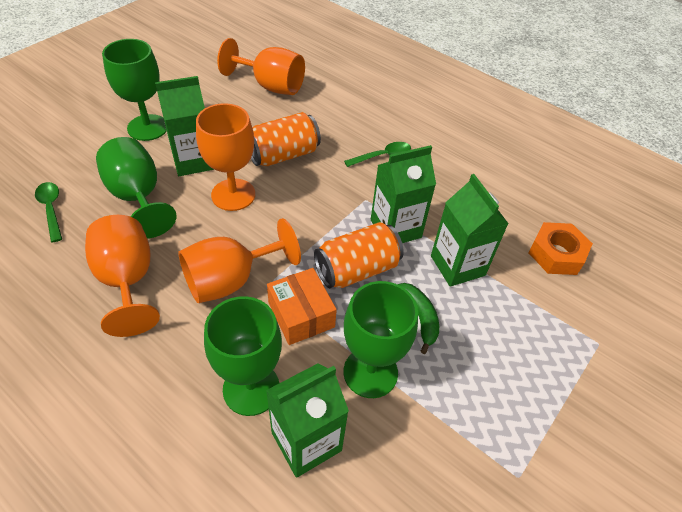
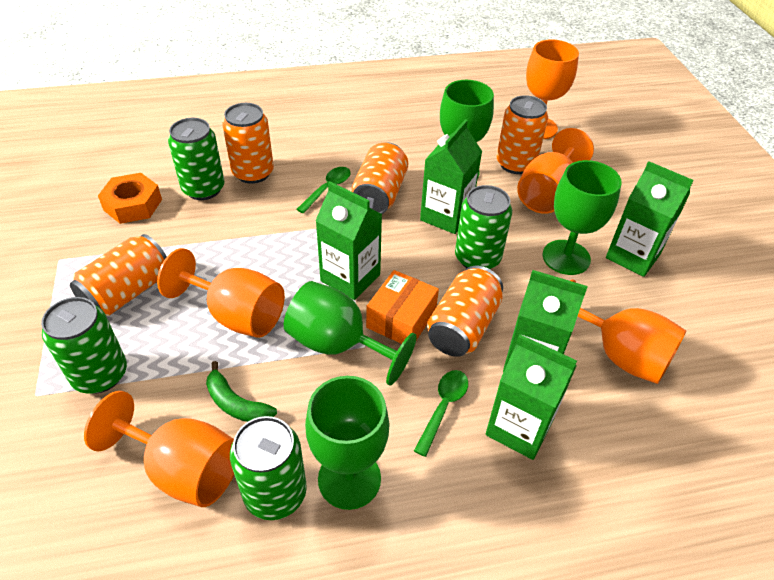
green can: none = 0 -> [41,297,127,394] [168,118,225,200] [230,416,307,520] [455,185,512,269] = 4
green carton: [155,76,214,176] [266,363,349,478] [371,145,436,243] [431,174,509,287] = 4 -> [315,181,382,300] [420,119,482,234] [486,334,577,460] [503,270,588,372] [606,161,694,277] = 5
orange can: [251,112,321,166] [314,222,404,288] = 2 -> [70,234,167,316] [222,103,274,184] [352,142,408,214] [427,266,503,357] [497,95,548,174] = 5
orange goblet: [85,215,160,337] [178,218,301,303] [196,103,255,211] [217,38,305,95] = 4 -> [84,391,234,507] [157,248,285,338] [517,128,594,214] [526,39,579,139] [570,279,687,384] = 5

